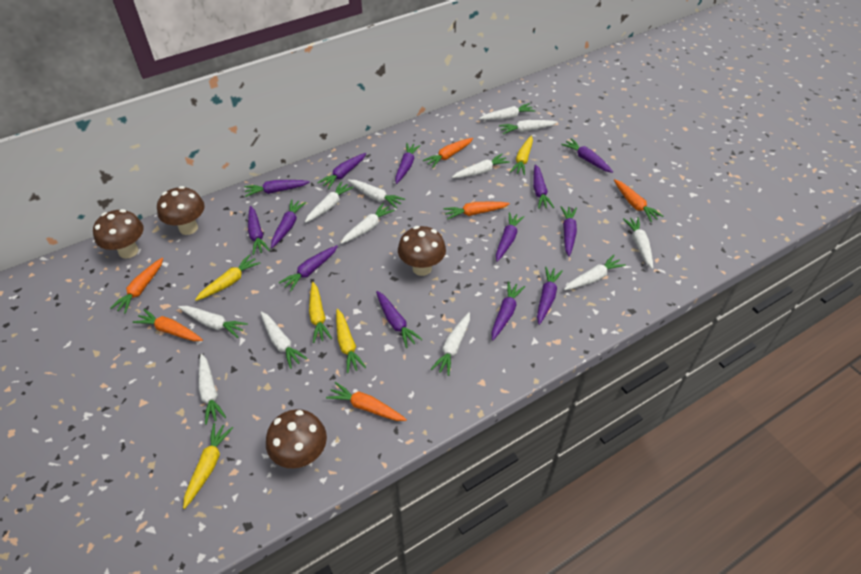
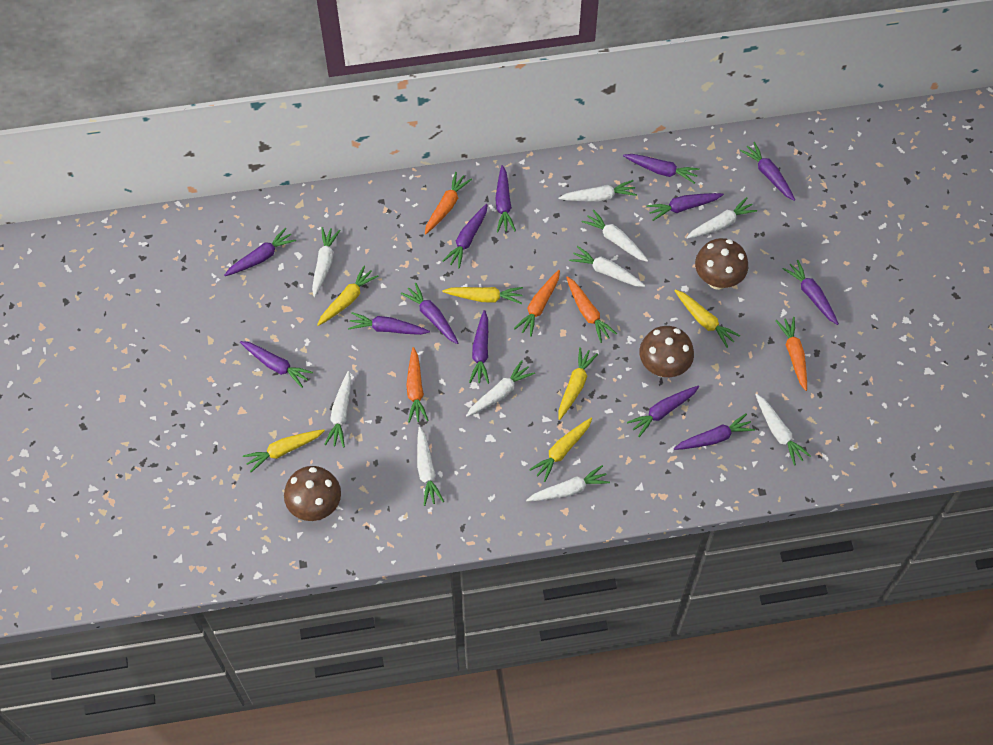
brown mushroom: [93,209,143,259] [157,186,205,235] [266,409,327,468] [398,226,446,276] = 4 -> [284,466,341,521] [640,326,694,377] [695,238,748,290] = 3
orange carrot: [110,258,163,314] [133,309,203,341] [326,382,407,421] [423,138,473,168] [443,202,510,220] [614,179,663,222] = 6 -> [406,347,429,423] [425,172,472,234] [514,270,560,337] [566,276,617,343] [776,317,807,391] = 5
white carrot: [178,306,248,338] [199,354,226,425] [260,312,307,369] [305,181,354,223] [341,203,395,244] [348,180,405,209] [431,312,470,376] [452,154,510,178] [479,103,535,120] [499,120,558,134] [564,255,626,290] [623,217,653,269] = 12 -> [312,227,340,297] [324,371,351,448] [417,427,444,506] [466,360,535,417] [526,465,610,502] [559,180,637,202] [569,246,645,287] [582,209,648,262] [686,197,757,239] [756,394,811,466] = 10
yellow carrot: [183,423,233,509] [195,254,261,301] [309,282,332,343] [336,309,366,373] [510,136,533,175] = 5 -> [243,429,325,472] [317,265,378,326] [442,287,523,304] [529,418,592,482] [559,347,598,420] [674,289,740,348] = 6

